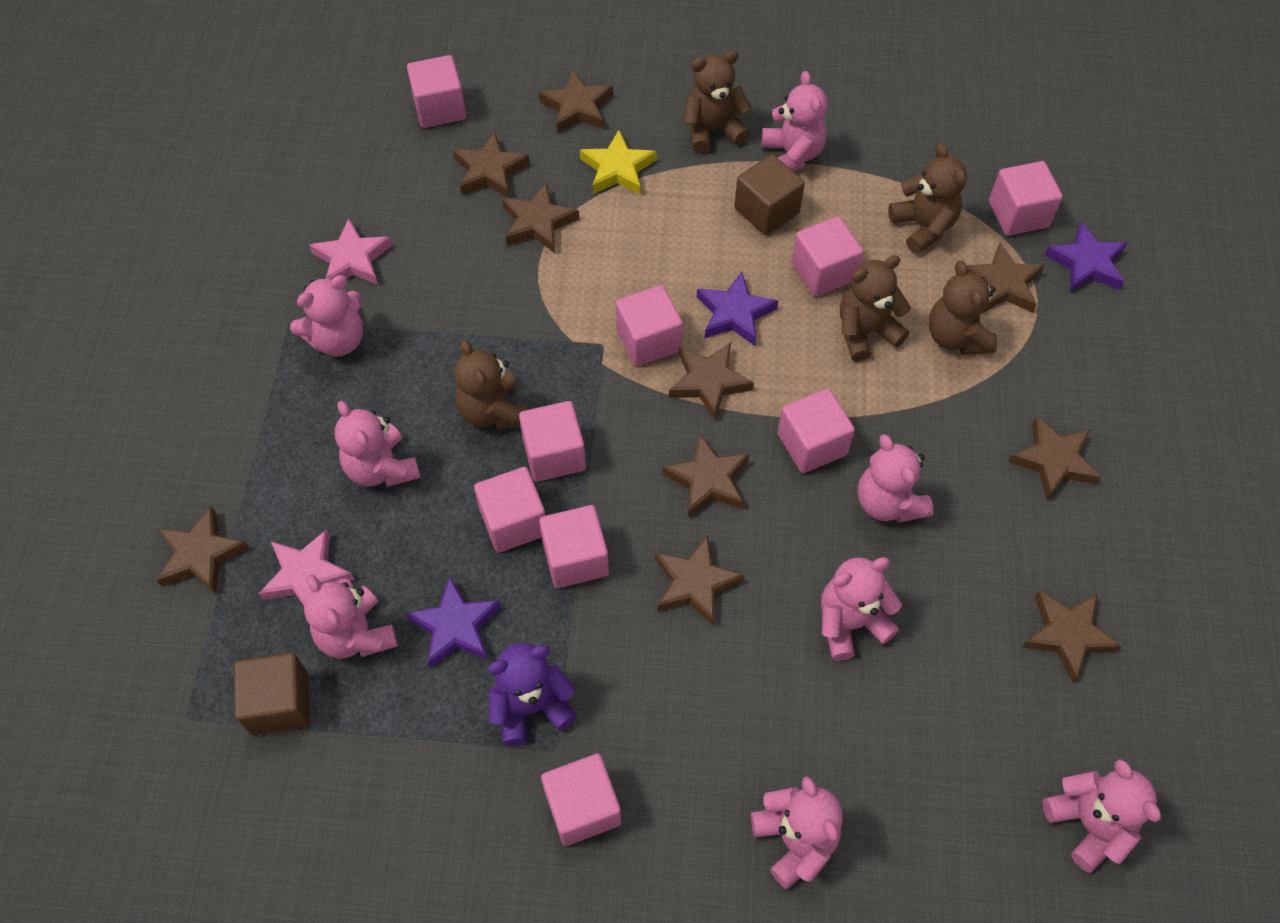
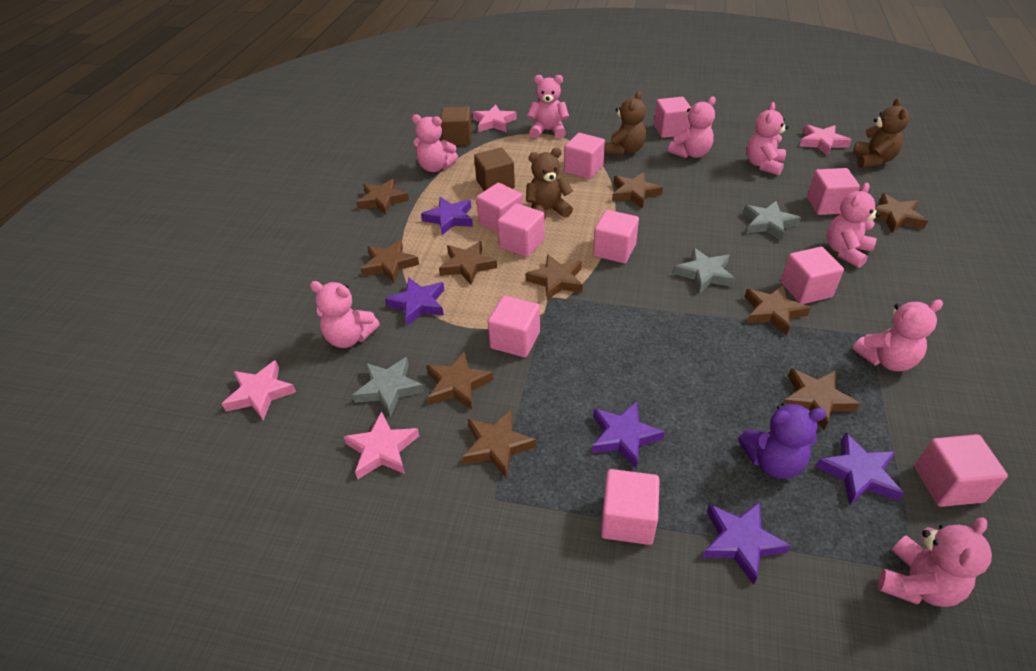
brown teddy bear: [454,339,528,430] [684,50,752,153] [840,255,911,362] [888,143,967,254] [928,260,997,354] = 5 -> [526,148,573,221] [606,91,646,156] [853,98,910,168] = 3
grey star: none = 0 -> [352,357,424,417] [674,248,736,294] [743,201,801,241] = 3
pink cube: [407,55,466,128] [474,467,546,553] [519,401,586,482] [539,505,609,588] [541,754,621,846] [616,285,683,366] [778,388,855,473] [792,216,864,297] [989,161,1063,236] = 9 -> [476,183,523,233] [488,296,540,357] [497,203,545,257] [564,133,605,179] [593,210,639,263] [601,469,660,545] [654,97,691,138] [781,247,844,304] [807,168,860,215] [914,434,1008,507] = 10
pink star: [259,529,355,606] [309,219,392,285] = 2 -> [222,360,296,421] [344,411,419,479] [473,104,517,132] [800,125,851,156] = 4
purple star: [405,577,501,668] [697,271,778,346] [1044,222,1128,293] = 3 -> [385,278,444,326] [421,197,473,235] [591,401,665,468] [703,502,791,585] [815,432,904,505] = 5
yellow star: [580,130,657,195] = 1 -> none = 0

